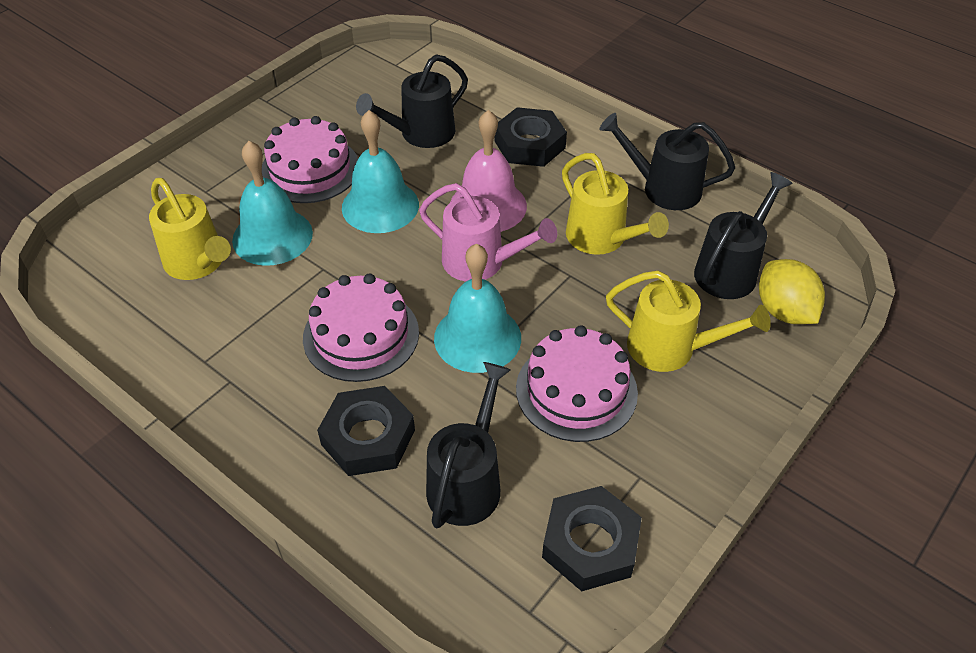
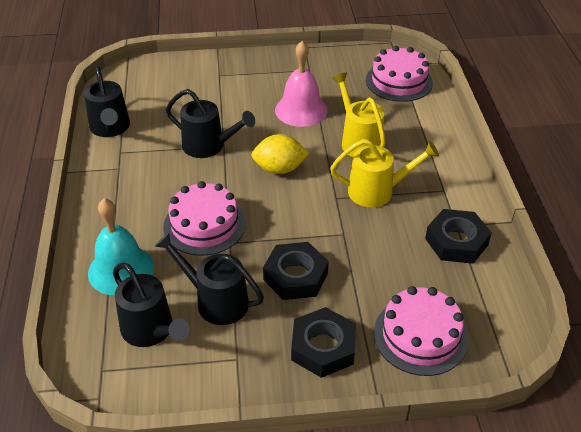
pink watering can: [419,183,557,282] = 1 -> none = 0
turquoise bell: [232,141,313,266] [342,110,419,233] [434,244,521,373] = 3 -> [88,198,154,296] = 1
yellow watering can: [149,178,231,280] [562,153,669,255] [606,271,771,372] = 3 -> [330,139,439,207] [332,73,386,157] = 2

